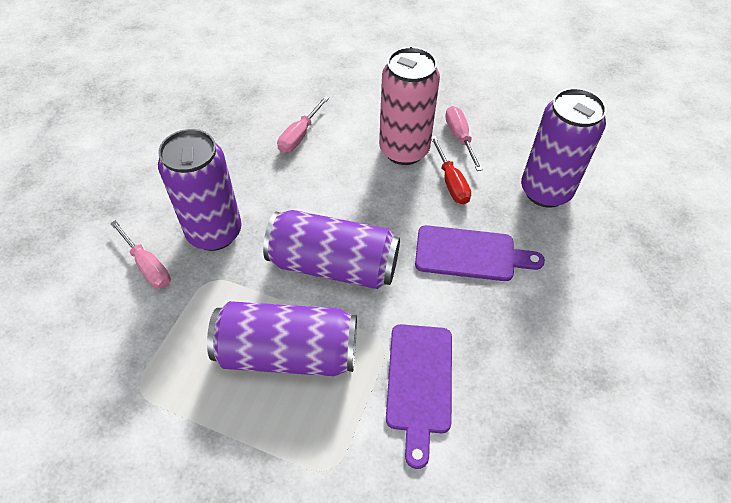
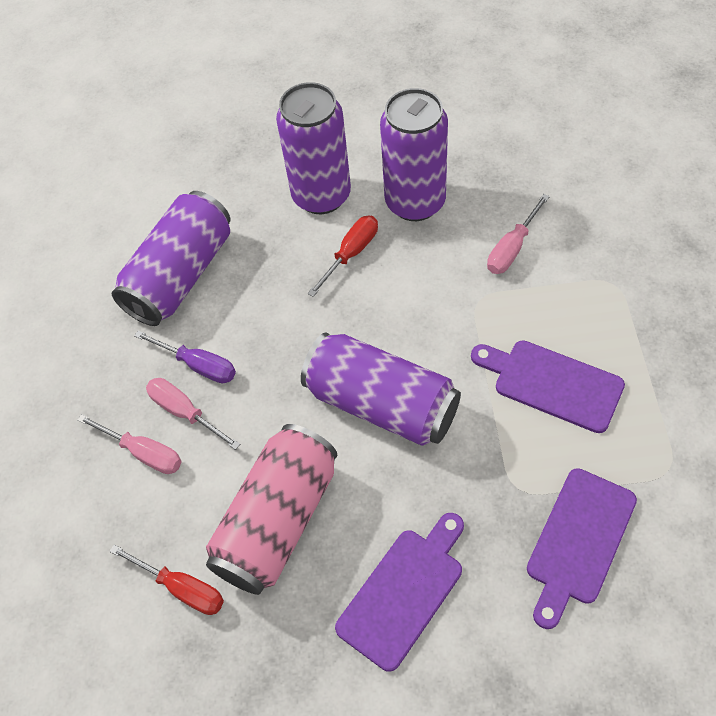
purple cutting board: [386,324,452,469] [415,225,545,281] = 2 -> [335,513,464,672] [471,340,625,433] [527,468,637,629] = 3
purple screwdriver: none = 0 -> [134,331,236,384] = 1
red screwdriver: [431,136,471,204] = 1 -> [109,545,224,615] [308,216,378,297] = 2

